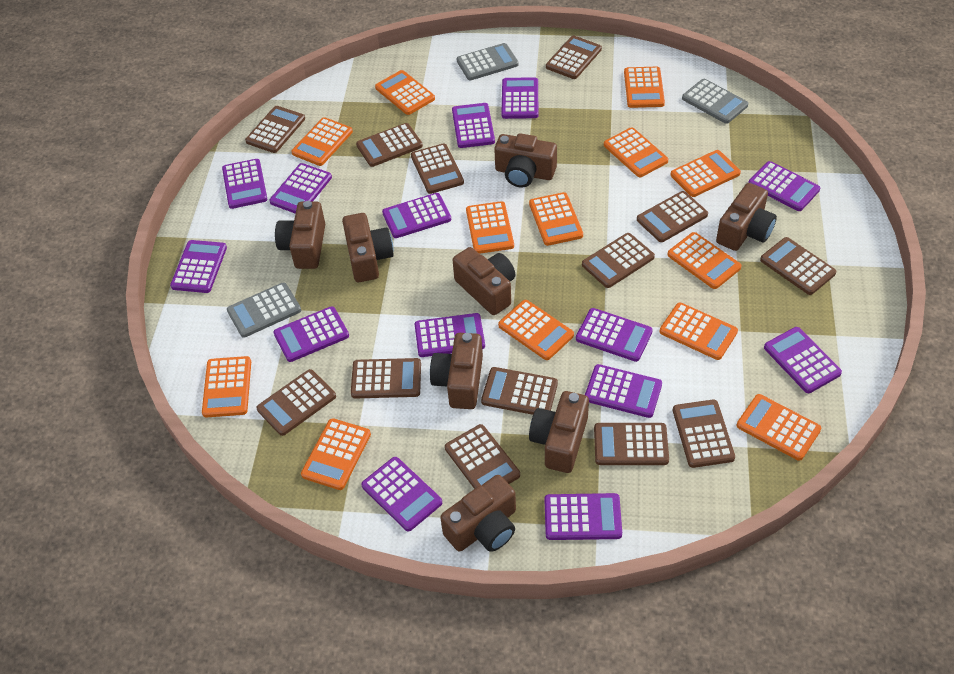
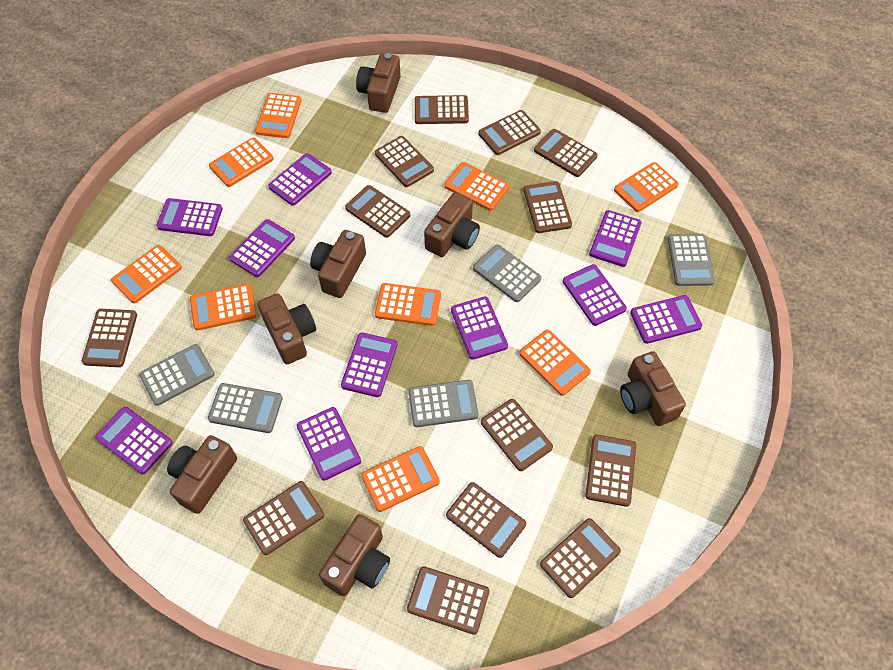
brown camera: [275,201,325,269] [342,213,394,282] [430,333,483,409] [440,475,516,552] [453,247,516,315] [494,133,557,188] [529,391,589,473] [716,183,777,251] = 8 -> [167,435,237,514] [258,293,316,364] [310,230,366,298] [319,514,390,596] [356,53,401,113] [424,192,480,257] [620,351,686,426] = 7
grey calculator: [227,282,301,338] [456,43,519,80] [682,79,748,124] = 3 -> [139,344,214,406] [208,383,283,433] [408,380,478,427] [473,245,541,302] [667,234,715,286] = 5
orange calculator: [202,356,251,418] [291,117,353,166] [301,418,371,490] [375,70,435,115] [466,201,514,254] [498,300,574,360] [529,192,583,246] [604,127,668,177] [624,67,665,108] [659,302,738,360] [668,232,742,289] [671,150,741,197] [737,394,821,461] = 13 -> [111,245,182,304] [190,284,256,330] [209,137,274,187] [255,93,301,138] [361,446,440,512] [375,283,441,326] [444,162,509,211] [519,330,591,396] [614,162,679,212] = 9
purple calculator: [170,240,227,293] [222,159,267,209] [269,163,332,214] [274,306,349,362] [361,457,442,531] [382,193,451,238] [415,313,485,357] [452,103,495,148] [501,77,538,119] [544,493,622,540] [576,308,653,362] [585,364,662,418] [748,161,820,211] [764,327,842,393] = 14 -> [95,407,173,474] [156,198,223,236] [229,219,295,277] [268,153,332,206] [297,407,361,481] [341,332,398,397] [451,297,508,360] [563,264,627,326] [589,210,642,267] [630,295,702,344] = 10

